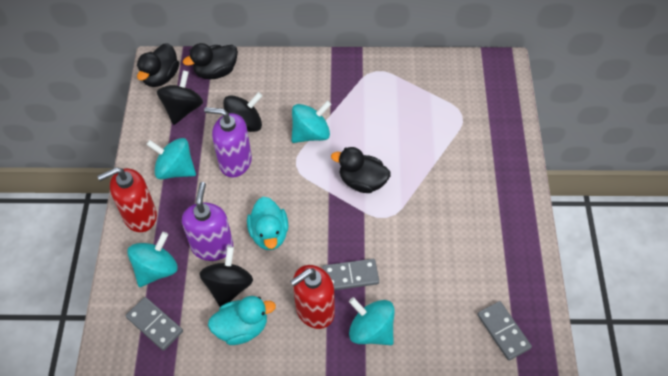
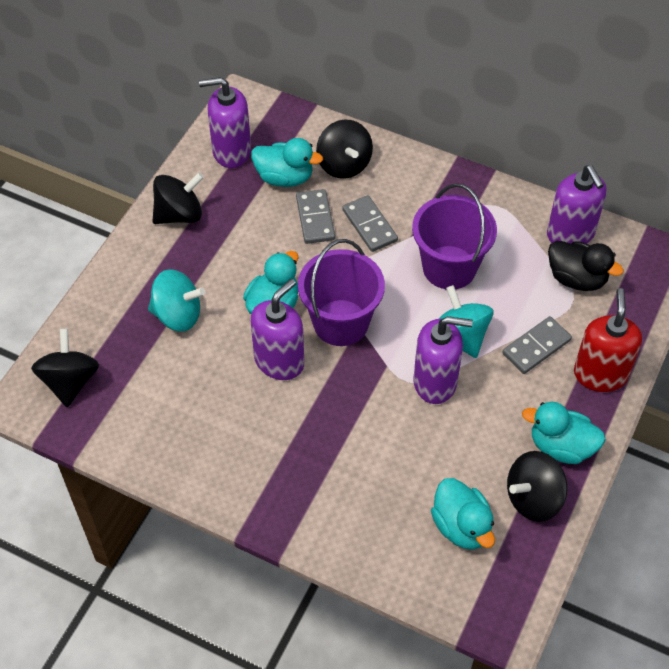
black duck: [137,43,179,87] [183,43,238,80] [331,147,391,193] = 3 -> [548,241,624,291] = 1
black spinning top: [157,70,203,125] [199,246,253,307] [223,92,262,132] = 3 -> [31,329,99,407] [152,172,204,224] [316,119,373,179] [507,451,568,522] = 4
purple bucket: none = 0 -> [298,239,385,346] [412,183,497,289] = 2
purple soap dispenser: [182,182,233,261] [204,107,252,177] = 2 -> [199,77,251,168] [251,279,304,380] [413,316,473,404] [547,165,607,244] = 4
red soap dispenser: [97,167,157,232] [290,265,335,329] = 2 -> [574,288,642,392] = 1
turquoise duck: [208,296,276,345] [247,197,288,250] = 2 -> [243,251,298,314] [251,138,323,187] [431,478,495,550] [522,402,605,464] = 4
turquoise spinning top: [127,232,178,287] [146,138,196,179] [292,101,332,143] [349,297,395,345] = 4 -> [148,269,205,332] [439,285,493,358] = 2

